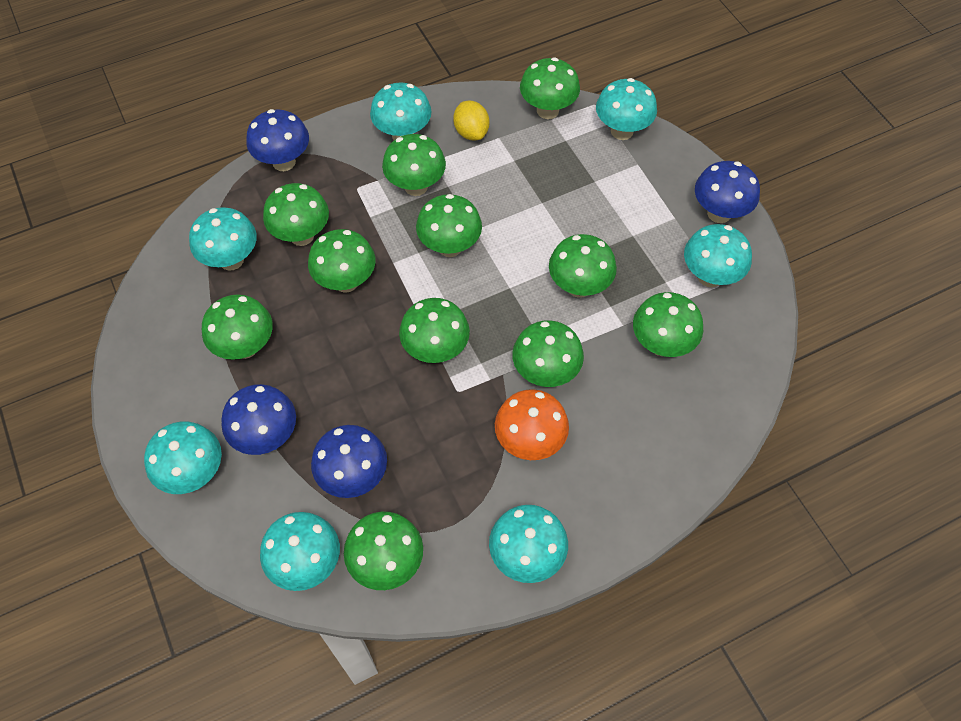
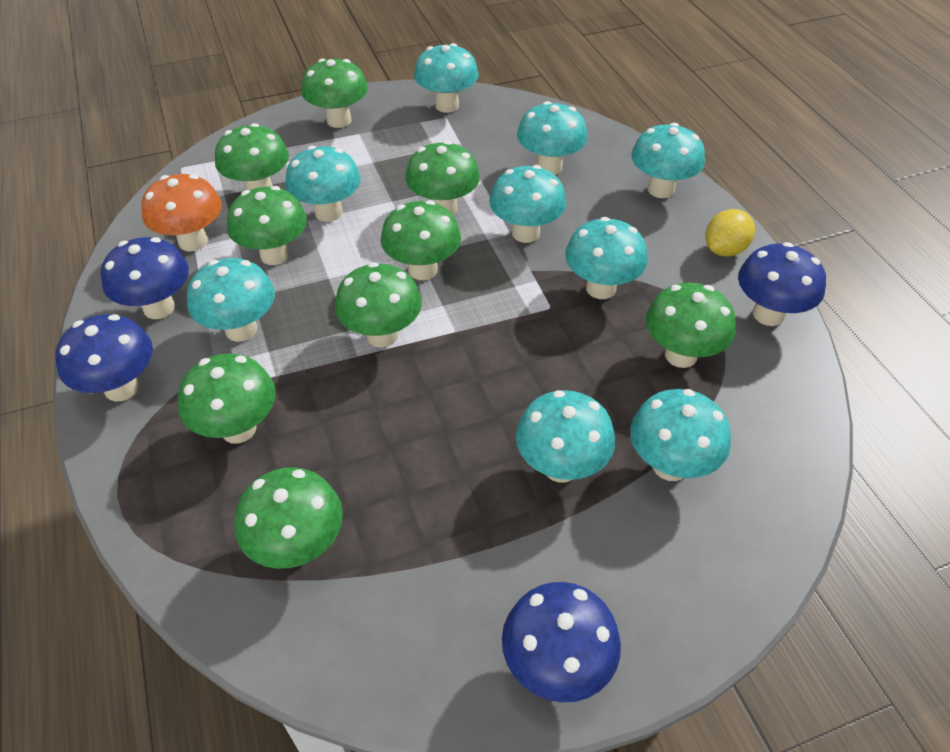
green mushroom: [202,294,273,360] [263,183,329,246] [308,229,375,292] [344,512,423,590] [382,134,446,196] [399,298,470,363] [416,194,482,257] [512,320,584,387] [520,57,580,119] [549,234,617,298] [633,292,703,357] = 11 -> [178,354,276,443] [215,123,289,190] [227,186,307,265] [234,467,343,569] [301,58,368,128] [335,262,422,348] [381,200,461,280] [405,141,480,215] [646,283,736,368] = 9
turquoise mushroom: [144,421,222,494] [189,207,257,271] [260,512,340,591] [370,83,432,140] [489,505,568,583] [596,78,657,140] [684,224,752,287] = 7 -> [187,258,275,342] [285,146,361,222] [414,43,479,113] [489,165,566,243] [516,390,615,483] [517,101,588,175] [565,217,648,299] [630,389,731,481] [631,123,705,198] = 9

